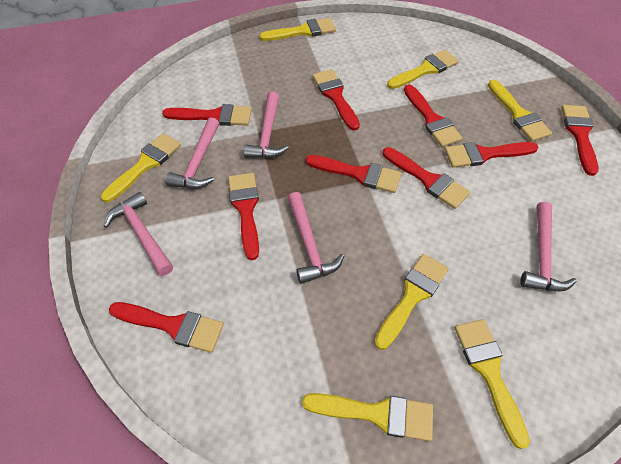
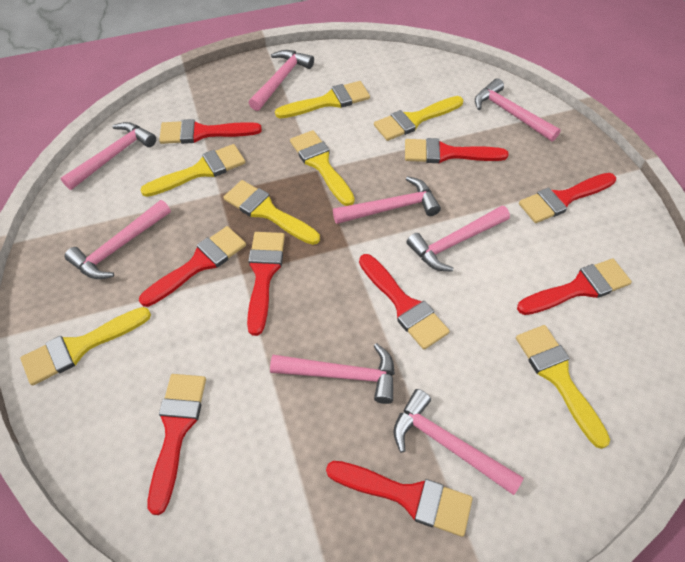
pink hammer: [104,192,173,276] [165,117,219,189] [244,92,289,158] [288,192,344,284] [520,202,577,291] = 5 -> [61,122,156,190] [65,200,171,279] [249,50,314,111] [270,343,395,404] [333,176,441,224] [393,389,524,495] [406,206,510,272] [475,78,561,142] = 8

